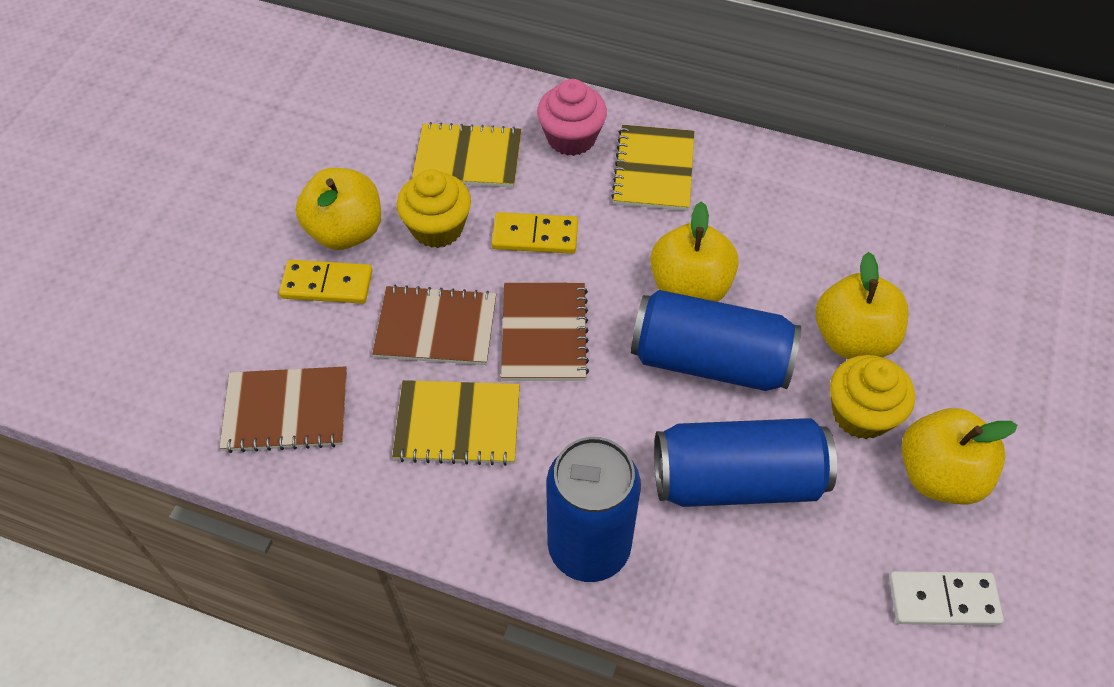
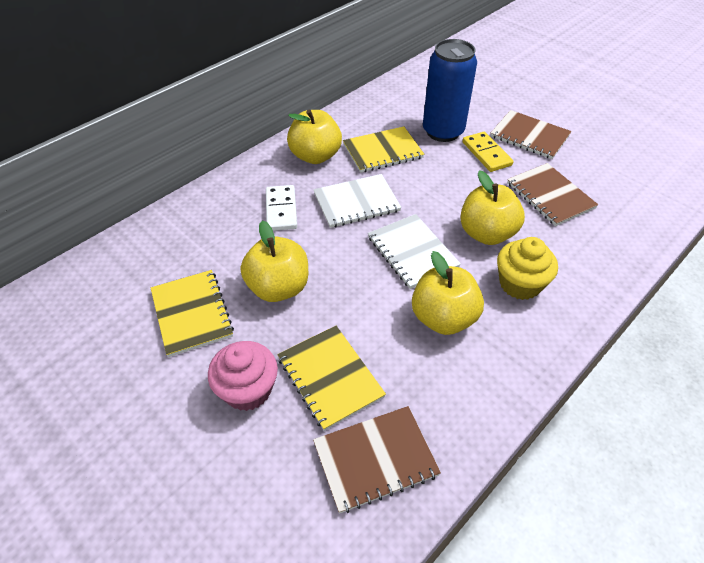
blue can: [546,437,641,582] [631,290,801,391] [654,418,837,507] = 3 -> [423,39,477,142] = 1
white notebook: none = 0 -> [313,174,402,228] [368,214,461,289] = 2
yellow cupcake: [397,170,471,248] [830,355,915,439] = 2 -> [497,237,558,300] = 1
yellow domino: [279,260,373,304] [491,212,578,254] = 2 -> [462,132,514,172] = 1

